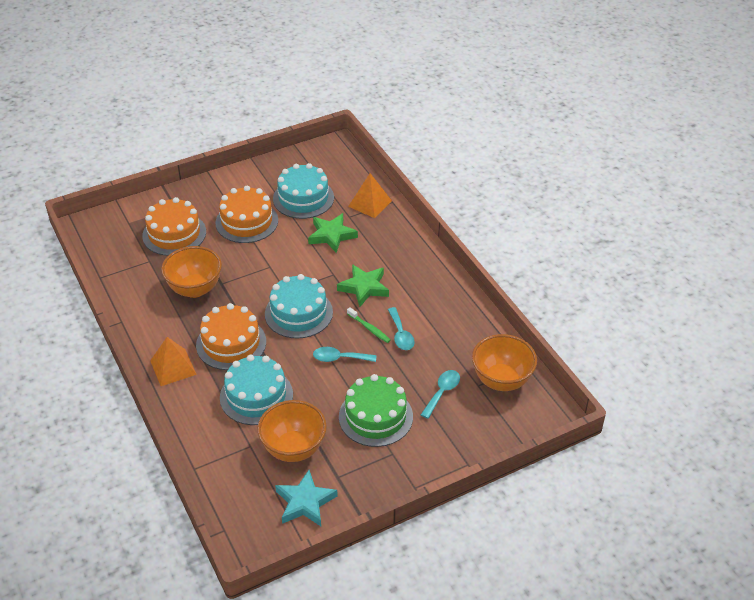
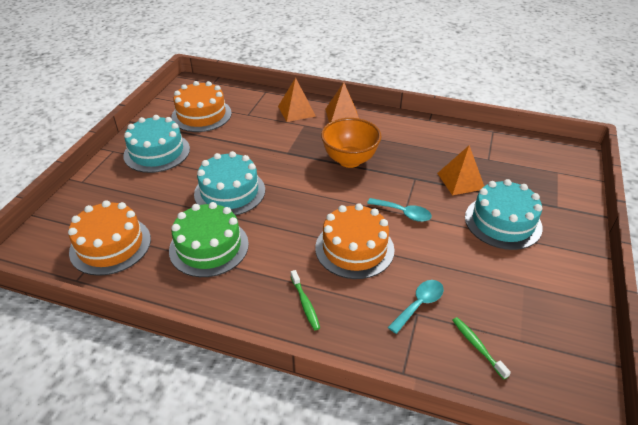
green star: [308,213,358,253] [337,264,389,307] = 2 -> none = 0
green toothbrush: [347,307,391,343] = 1 -> [291,270,320,330] [452,317,511,379] = 2
orange bowl: [161,246,222,298] [257,400,327,462] [472,334,537,391] = 3 -> [321,118,382,168] = 1
orange pyramid: [150,337,197,386] [348,173,392,218] = 2 -> [278,78,316,122] [325,82,359,123] [437,145,484,195] = 3
turquoise spoon: [313,347,376,362] [388,307,415,350] [421,370,460,419] = 3 -> [367,198,432,222] [388,280,444,334] = 2
turquoise star: [275,470,338,526] = 1 -> none = 0

